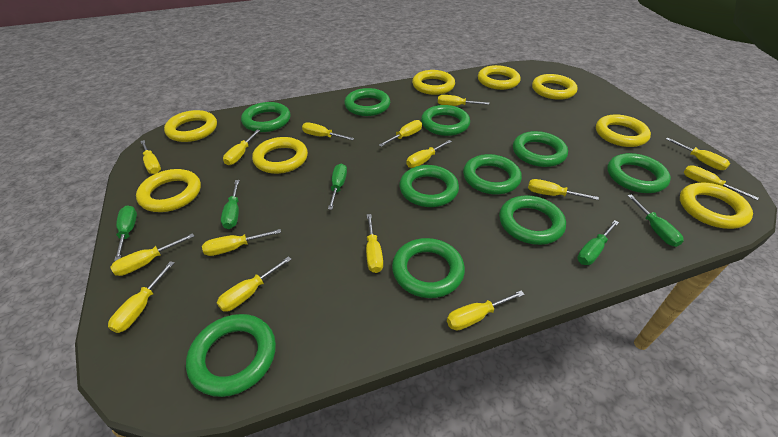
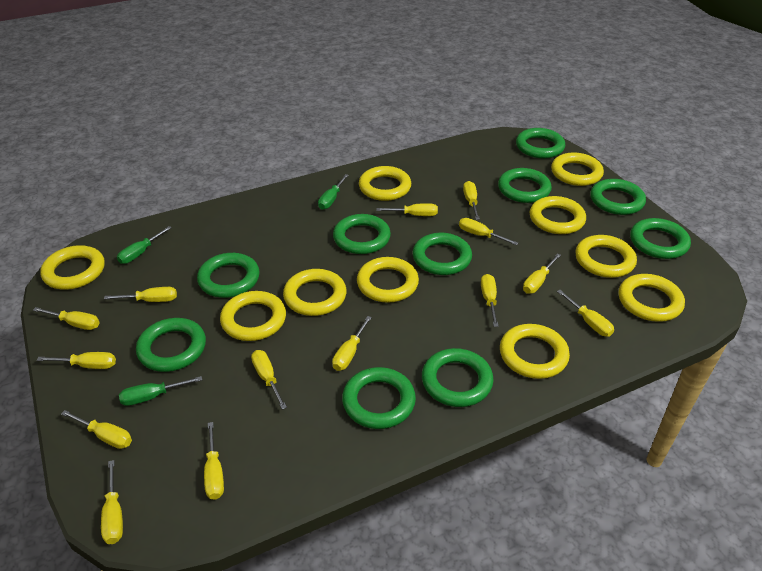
green screwdriver: [114,206,137,261] [221,180,240,229] [328,164,347,210] [577,220,619,265] [627,195,684,247] = 5 -> [117,226,172,264] [119,376,202,406] [318,174,349,210] = 3
yellow ring: [136,169,201,212] [164,110,217,142] [252,137,308,174] [412,70,455,95] [478,65,521,90] [532,74,578,100] [596,114,651,147] [680,182,753,229] = 8 -> [40,245,105,290] [220,291,286,341] [283,269,347,316] [357,257,419,303] [359,166,411,201] [500,324,570,379] [530,196,586,234] [551,152,604,186] [575,235,637,278] [619,274,685,322] = 10
yellow screwdriver: [108,261,175,333] [110,233,195,276] [140,140,161,174] [202,229,281,256] [217,256,292,312] [223,130,260,165] [302,123,354,140] [366,214,383,273] [379,120,422,147] [406,140,452,168] [438,95,489,106] [447,291,525,330] [528,179,599,200] [666,138,730,170] [683,165,759,200] = 15 -> [33,307,100,330] [37,352,116,369] [61,410,132,449] [101,460,123,544] [104,287,177,302] [204,422,224,500] [251,350,287,409] [332,316,372,371] [376,203,438,216] [459,218,518,245] [463,181,480,220] [481,274,499,327] [523,253,561,294] [557,290,614,337] = 14

